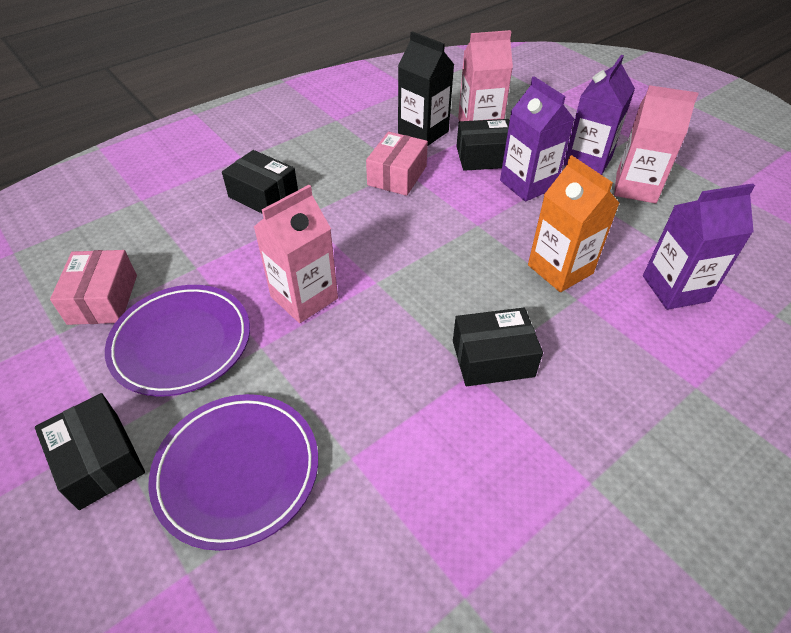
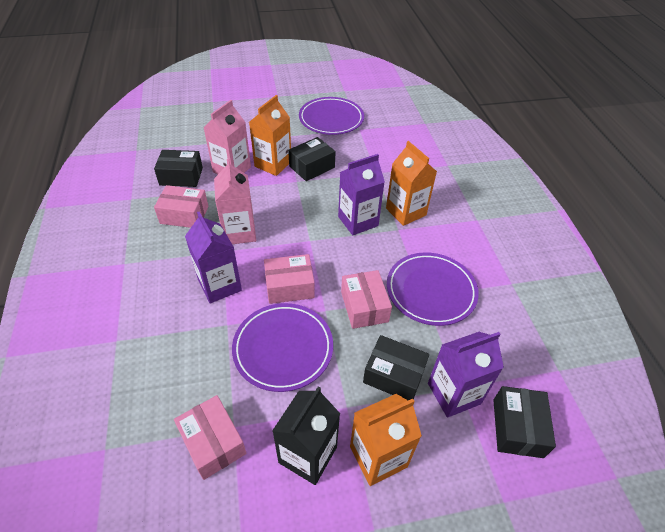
orange carton: [528,155,620,292] = 1 -> [249,95,291,176] [350,394,422,486] [386,141,437,226] = 3
pink box: [50,250,137,325] [366,132,428,196] = 2 -> [154,185,209,228] [174,395,246,480] [264,254,315,304] [341,270,392,329] = 4
pink carton: [254,185,338,323] [458,30,513,121] [614,85,698,204] = 3 -> [203,100,251,174] [214,159,256,244] = 2
purple plate: [105,285,250,396] [148,394,318,551] = 2 -> [232,303,333,392] [299,97,364,135] [387,252,479,326] = 3

